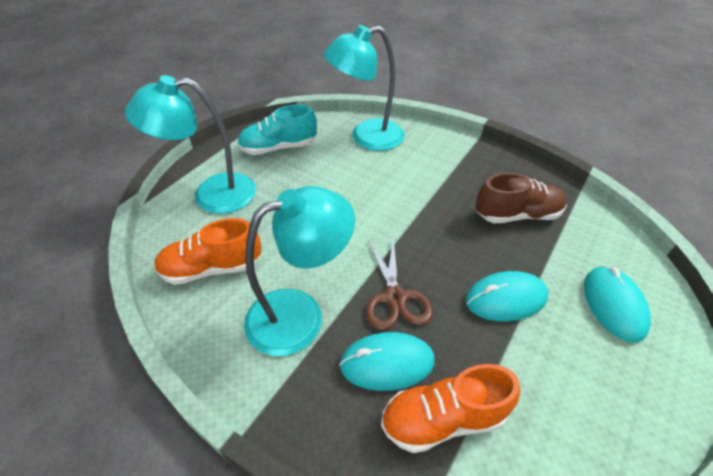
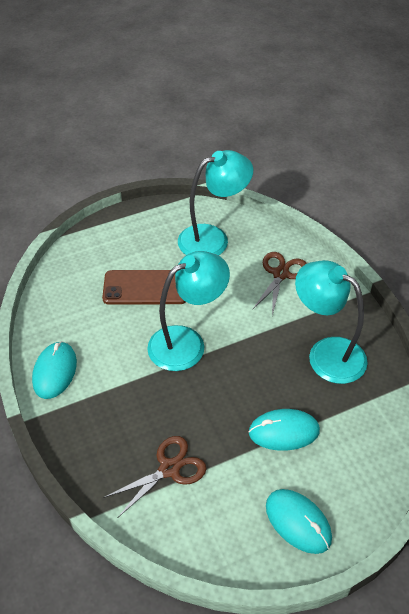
brown phone: none = 0 -> [102,270,185,305] = 1
brown scissors: [366,235,433,330] = 1 -> [103,436,206,517] [252,252,307,316] = 2
brown shoe: [476,173,567,223] = 1 -> none = 0
orange shoe: [154,218,262,285] [381,364,520,453] = 2 -> none = 0
turquoise shoe: [237,104,317,155] = 1 -> none = 0

